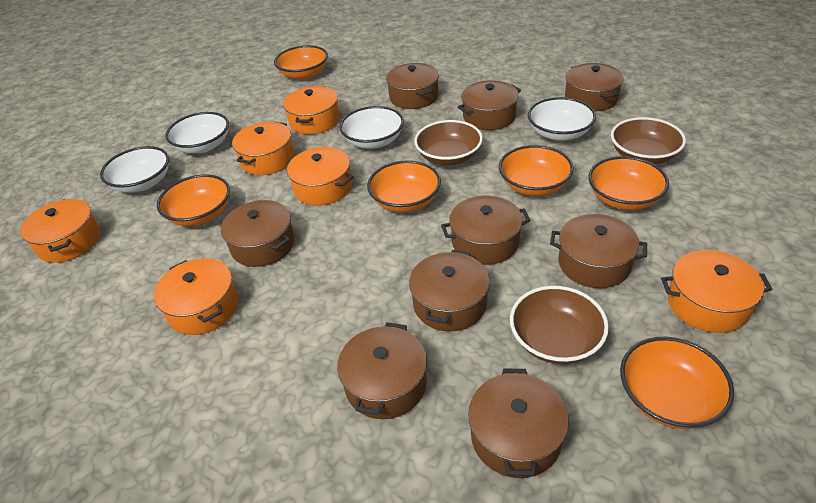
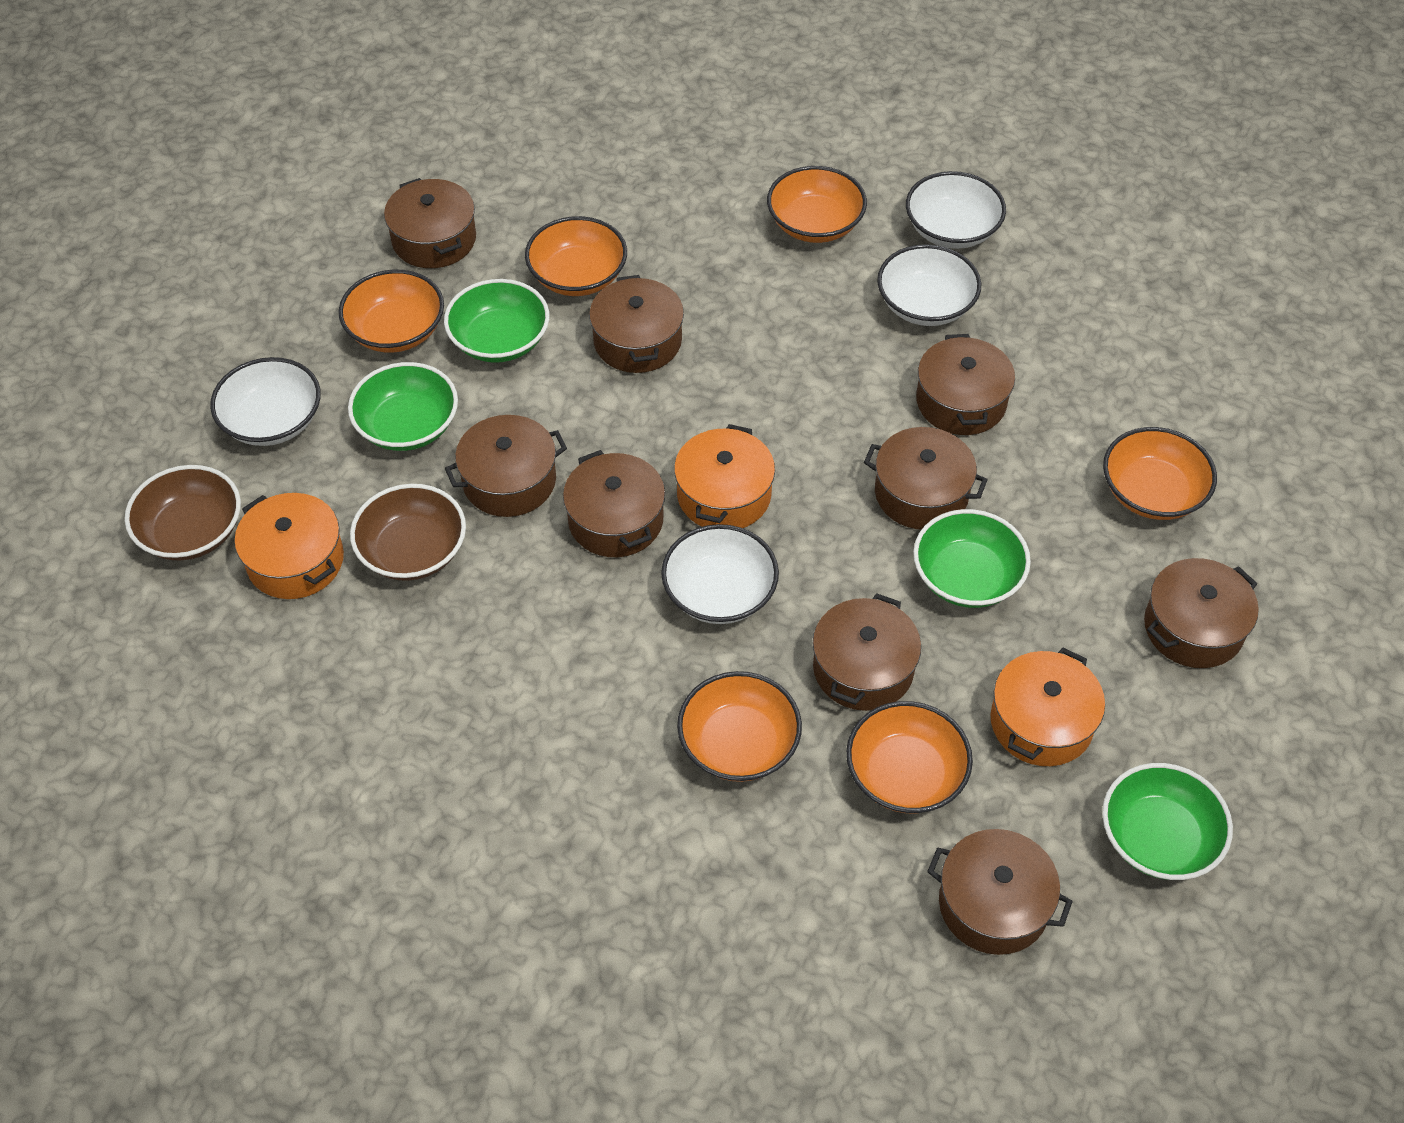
brown bowl: [414,120,483,165] [510,286,609,364] [611,117,686,164] = 3 -> [125,465,241,560] [350,484,466,581] = 2
green bowl: none = 0 -> [348,362,458,451] [444,279,549,363] [913,509,1031,608] [1102,763,1233,880] = 4
orange pot: [20,199,100,263] [154,258,238,335] [232,122,294,175] [283,86,340,135] [286,147,353,206] [661,250,772,333] = 6 -> [235,493,344,599] [674,424,775,528] [990,648,1105,766] = 3

